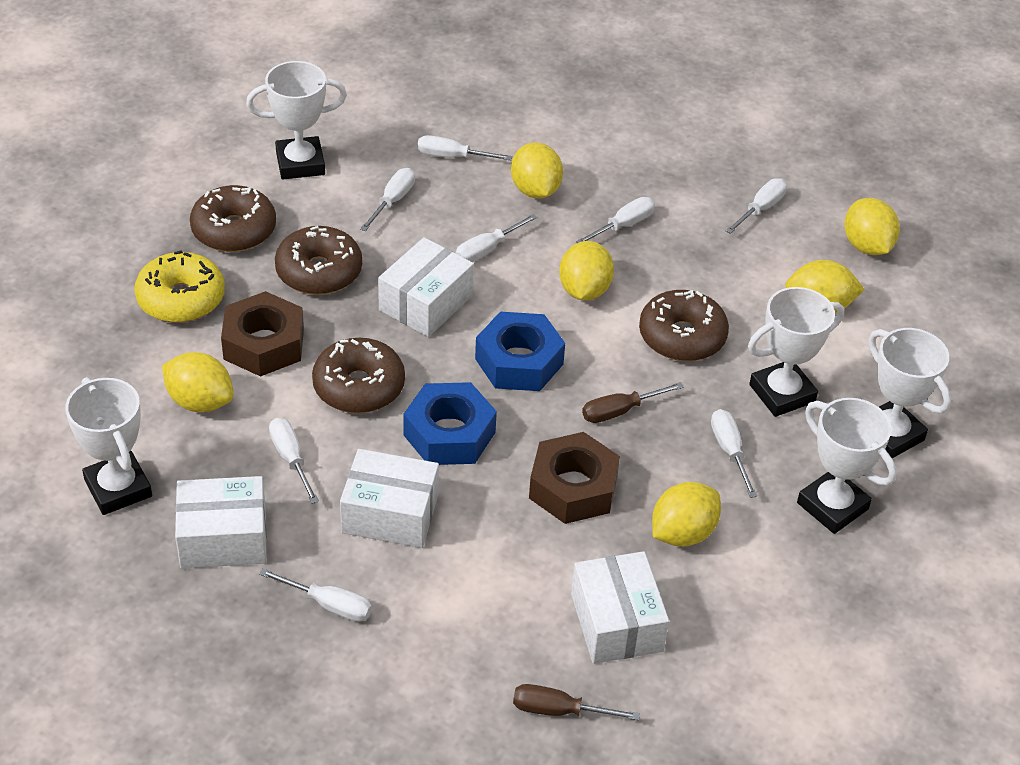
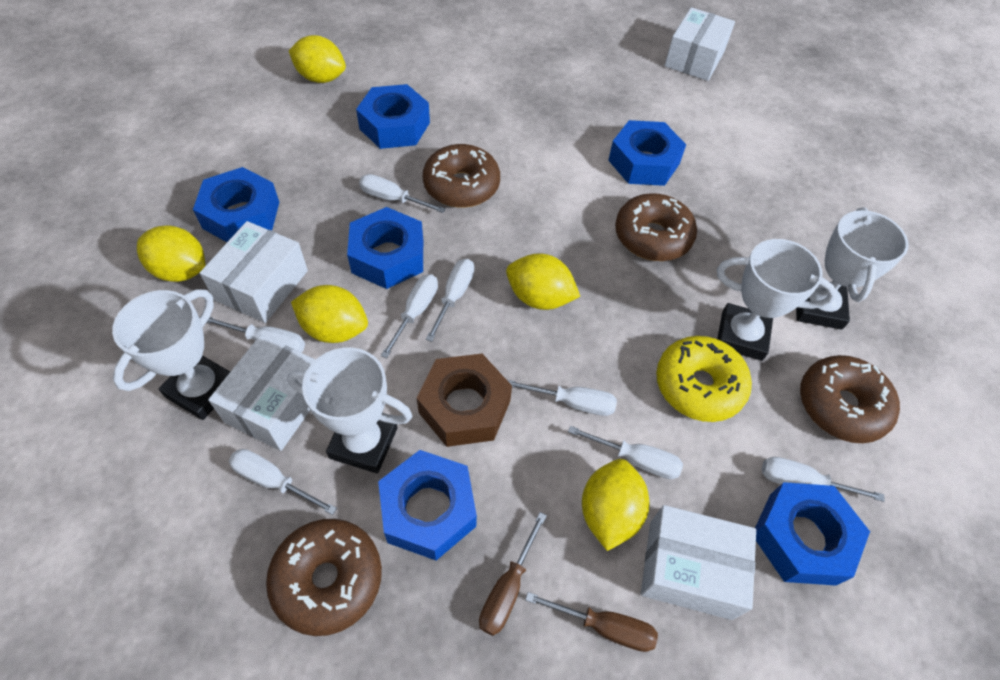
blue nut: [403,382,497,465] [475,312,565,391] = 2 -> [193,167,279,242] [347,207,423,289] [356,84,430,149] [378,450,477,560] [608,120,686,186] [755,482,870,586] = 6
brown nut: [221,291,304,377] [529,432,620,524] = 2 -> [417,354,512,447] = 1
white trophy: [65,377,152,515] [246,61,347,179] [748,287,844,417] [797,398,897,534] [868,328,951,458] = 5 -> [112,289,230,420] [287,348,412,473] [717,239,837,361] [796,207,908,330] = 4
yellow lemon: [162,352,234,412] [511,142,563,199] [559,241,614,301] [652,482,721,547] [785,260,865,313] [844,198,900,255] = 6 -> [137,226,206,282] [289,35,346,83] [291,285,368,343] [506,254,580,310] [582,459,650,551] = 5

